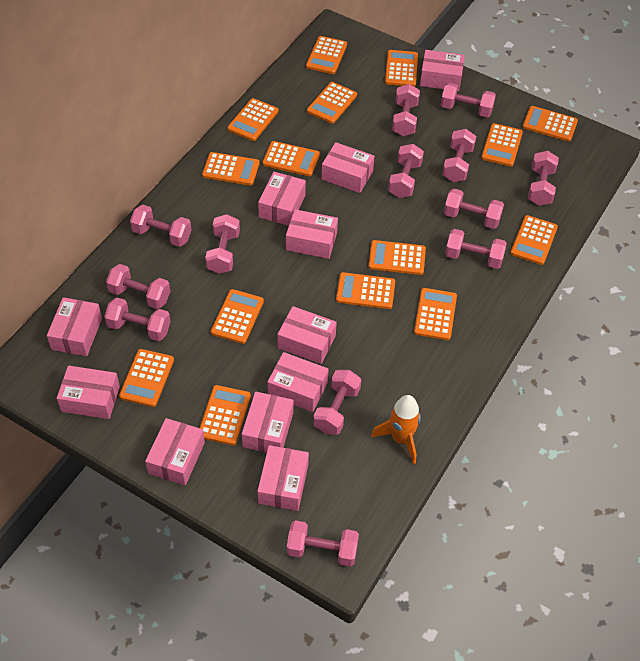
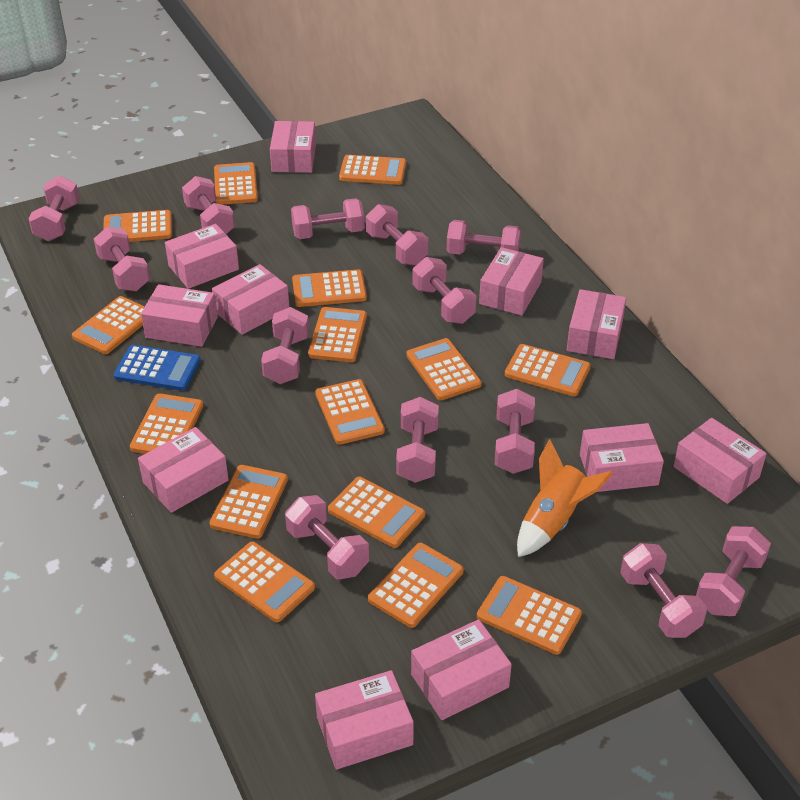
blue calculator: none = 0 -> [114,345,201,391] = 1

